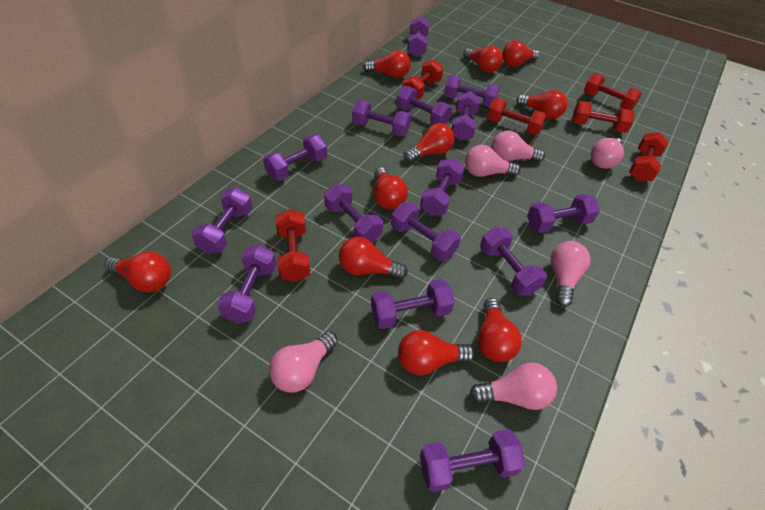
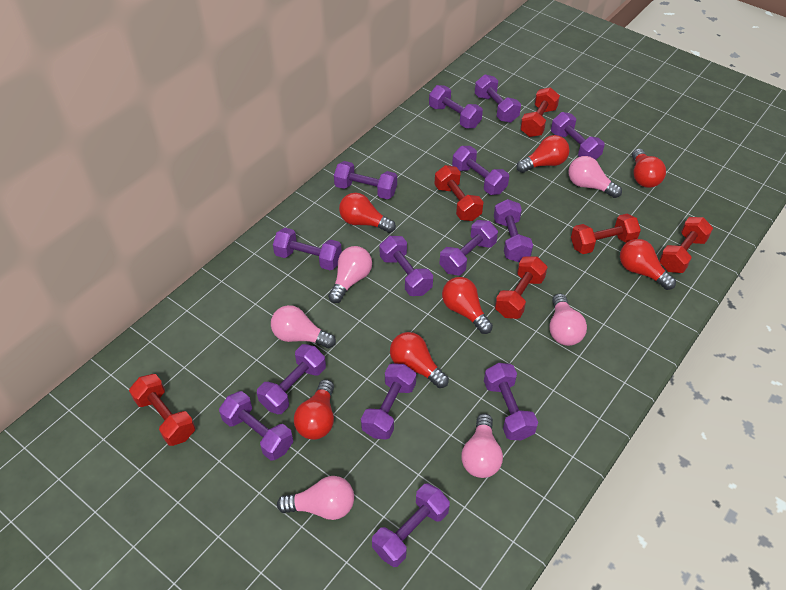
purple dumbbell: [192,187,252,254] [217,245,276,323] [263,134,327,181] [324,184,383,243] [352,100,412,136] [371,279,455,329] [391,202,461,261] [396,86,452,124] [407,16,429,57] [420,158,465,216] [420,429,525,492] [444,75,500,107] [452,91,480,141] [480,227,547,296] [527,194,600,233] = 15 -> [219,391,293,461] [257,344,326,414] [273,228,342,270] [334,161,397,199] [361,364,416,439] [372,484,450,567] [380,236,433,296] [429,85,483,128] [439,220,498,275] [452,146,509,195] [475,74,521,123] [484,363,538,440] [494,199,533,262] [551,112,605,160] = 14
red light bulb: [105,252,171,292] [339,237,408,279] [363,50,411,78] [374,167,408,209] [398,330,475,375] [403,123,455,162] [463,46,503,73] [477,298,522,362] [502,40,540,67] [516,90,568,119] = 10 -> [294,379,334,440] [339,193,396,233] [390,332,449,388] [442,277,493,334] [517,135,570,173] [620,239,676,290] [632,148,666,188] = 7

